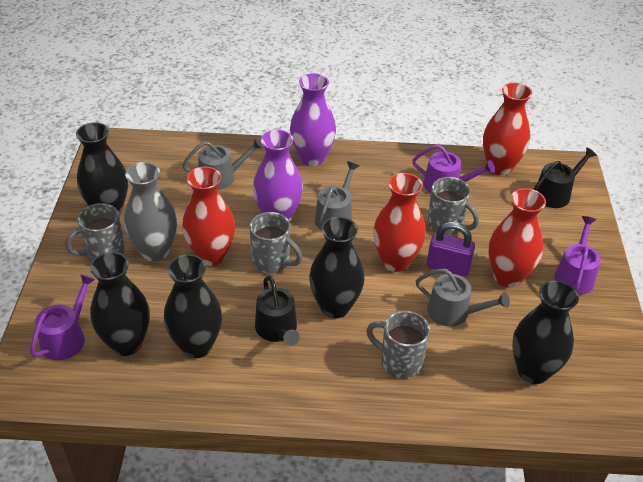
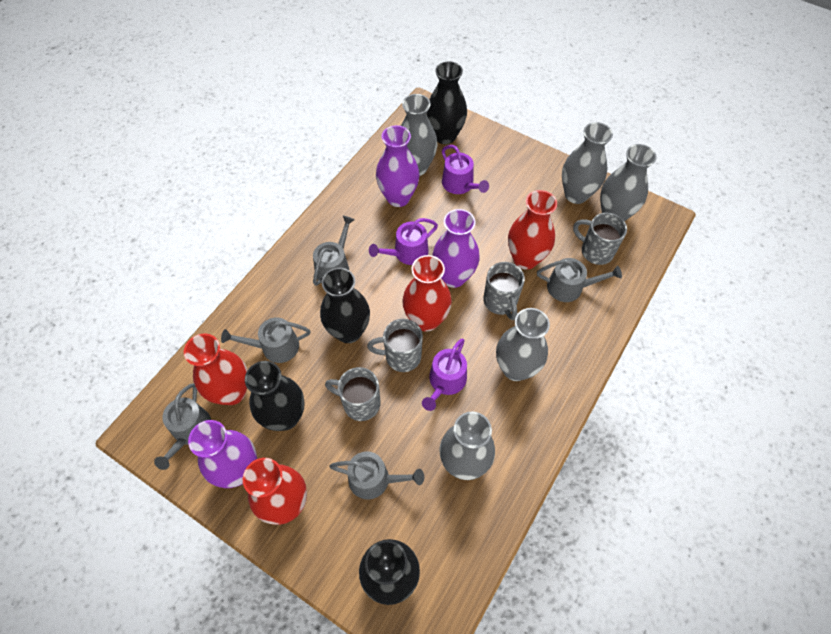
black vase: [76,122,128,215] [90,252,150,356] [164,254,222,358] [309,217,365,318] [512,280,579,384] = 5 -> [245,361,304,431] [320,268,370,343] [359,539,420,605] [426,61,467,144] = 4
black watering can: [255,276,300,346] [533,147,597,208] = 2 -> none = 0
grey vase: [124,162,177,261] = 1 -> [401,94,437,176] [439,412,495,480] [496,308,550,381] [562,122,613,204] [600,144,657,221] = 5
grey watering can: [182,138,264,190] [315,161,359,230] [416,269,510,327] = 3 -> [154,383,211,470] [221,317,311,363] [313,216,355,286] [329,451,424,499] [537,258,622,302] = 5
purple padlock: [427,222,475,277] = 1 -> none = 0
purple vase: [253,130,303,222] [290,73,336,166] = 2 -> [188,420,257,488] [376,125,420,207] [432,209,480,288] = 3

